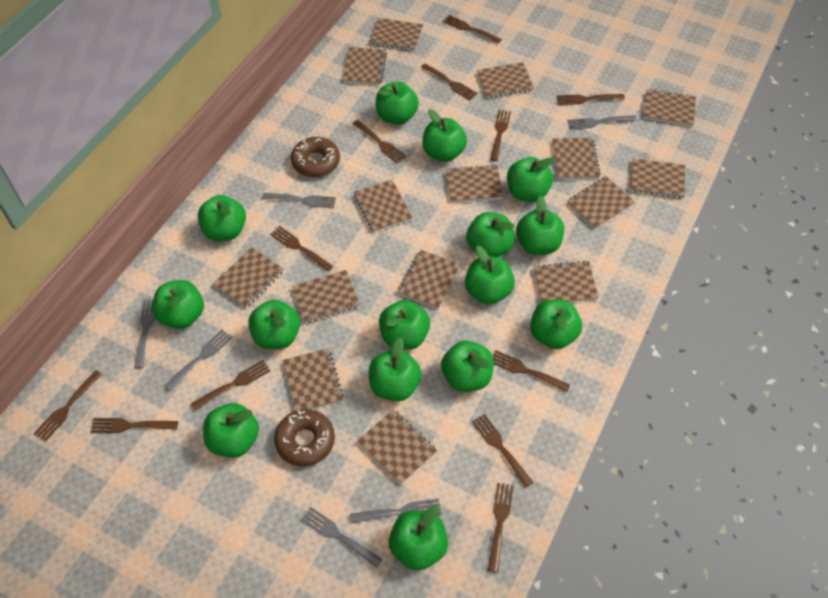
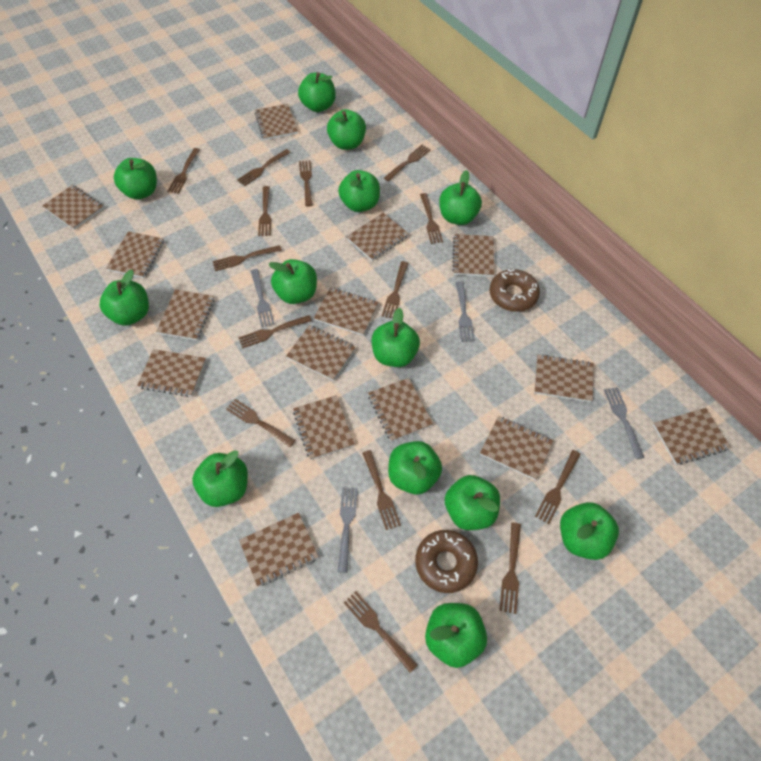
brown fork: [34,370,102,442] [91,418,178,433] [191,360,270,410] [270,226,333,271] [352,120,407,164] [421,64,477,100] [443,15,502,44] [472,414,534,488] [488,483,513,573] [490,110,511,161] [493,350,570,392] [557,94,625,105] = 12 -> [167,148,200,194] [212,245,282,271] [226,399,296,447] [237,149,291,186] [238,315,312,348] [258,186,271,236] [299,160,313,207] [343,591,418,673] [362,450,401,530] [382,261,409,319] [384,145,431,181] [420,193,443,244] [499,522,521,614] [535,450,581,524] = 14
green apple: [152,280,204,329] [198,195,246,241] [203,403,259,458] [248,300,300,349] [369,337,422,401] [376,82,419,125] [379,300,430,350] [389,505,448,571] [422,109,467,162] [441,341,494,392] [465,246,515,304] [466,212,515,257] [507,157,555,202] [516,195,564,255] [530,300,582,349] = 15 -> [100,270,149,326] [114,158,157,199] [192,450,248,507] [268,259,317,304] [298,72,336,112] [327,109,366,150] [338,170,380,212] [372,308,420,367] [388,441,442,495] [425,603,487,668] [439,170,482,225] [445,475,500,530] [560,502,619,560] = 13
grey fork: [134,299,155,368] [164,330,232,391] [262,193,336,208] [301,507,383,568] [350,499,441,523] [567,115,637,130] = 6 -> [251,269,274,327] [338,487,358,573] [456,281,475,342] [604,387,644,459] = 4

